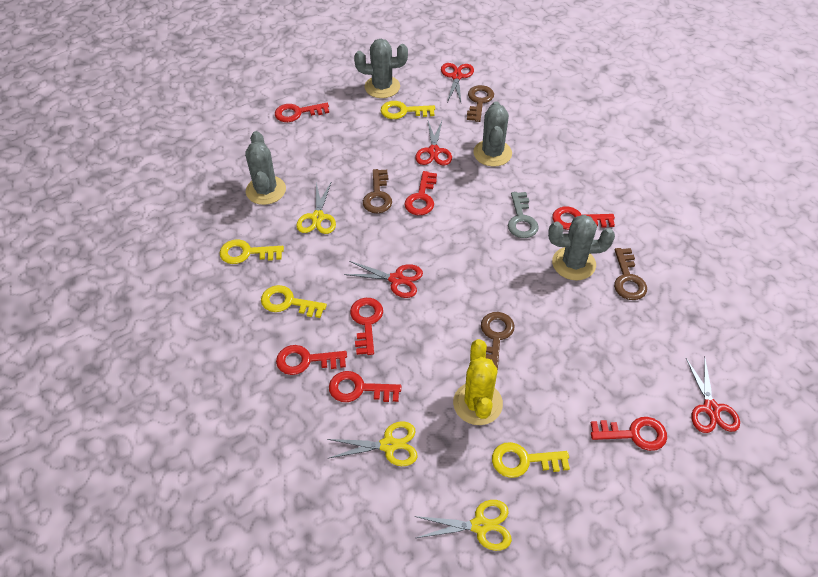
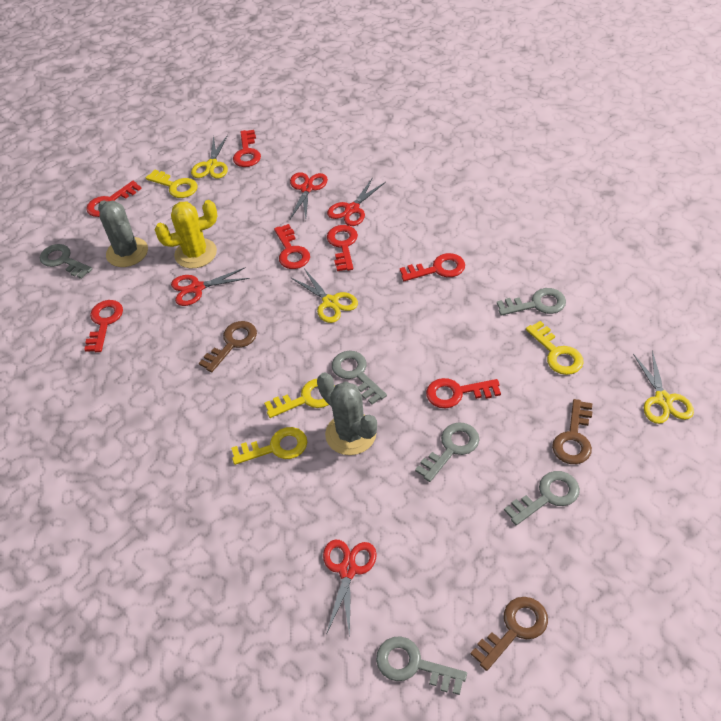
brown key: [363,169,392,213] [467,85,494,122] [481,312,515,370] [614,248,647,300] = 4 -> [199,321,257,372] [471,597,548,671] [552,399,593,464] = 3
grey cactus: [245,131,286,205] [354,39,408,98] [473,101,512,167] [548,215,615,281] = 4 -> [98,201,148,267] [317,372,377,455] = 2
grey key: [508,192,539,238] = 1 -> [40,244,93,279] [332,351,387,405] [376,636,467,695] [415,422,479,482] [497,288,566,316] [504,471,580,525] = 6

